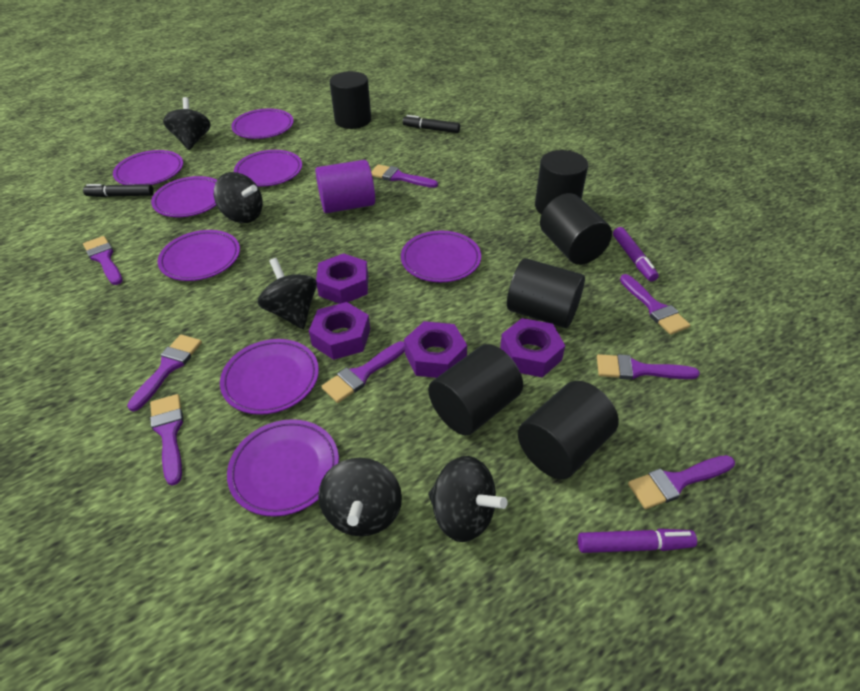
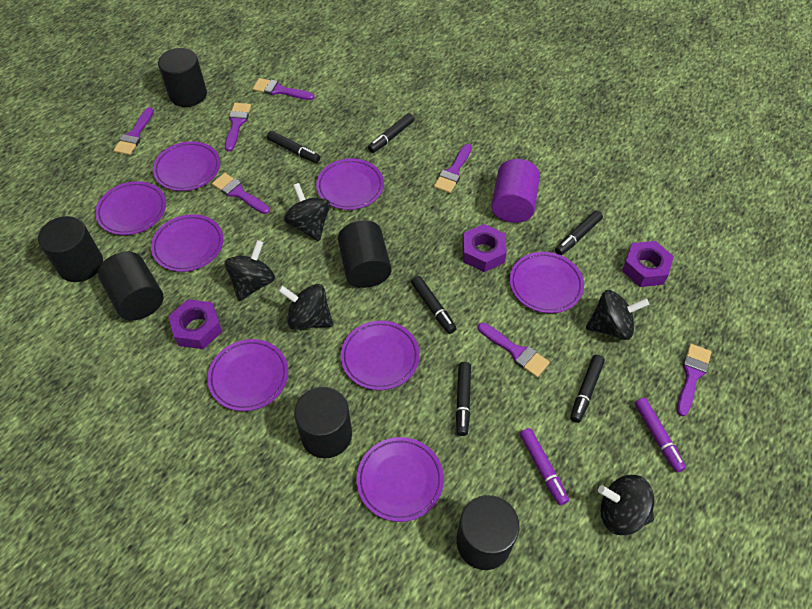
black marker: [83,184,154,197] [403,115,460,133] = 2 -> [267,131,320,163] [368,113,414,153] [411,276,457,334] [456,362,471,436] [555,210,603,255] [570,355,605,423] = 6
purple brush: [83,236,122,285] [127,335,202,412] [150,394,184,486] [321,341,405,403] [371,164,438,188] [597,354,700,380] [620,274,690,335] [628,455,735,509] = 8 -> [114,107,154,155] [212,173,270,214] [225,103,251,152] [253,78,315,100] [434,144,472,193] [478,323,550,377] [677,344,711,416] = 7
purple nut: [309,302,370,360] [316,253,368,304] [404,321,467,378] [500,318,565,377] = 4 -> [168,299,222,349] [462,224,507,272] [622,241,674,287] = 3

